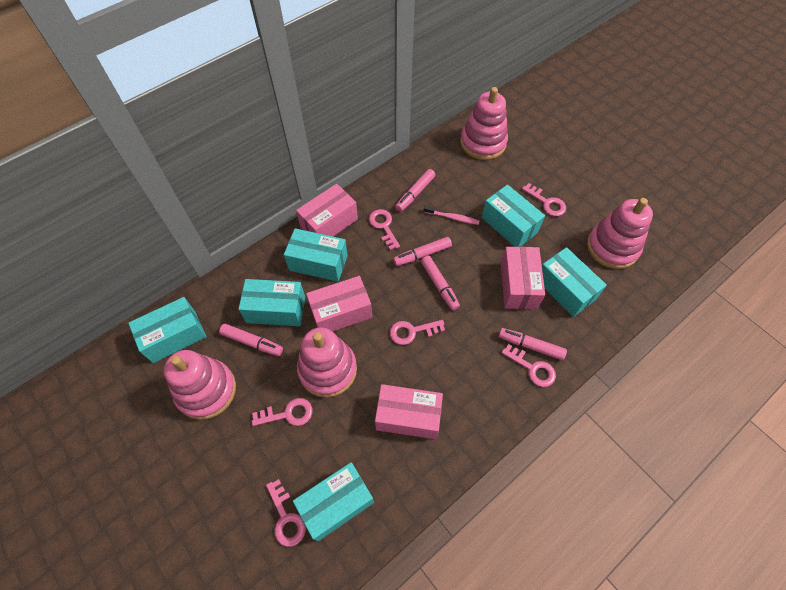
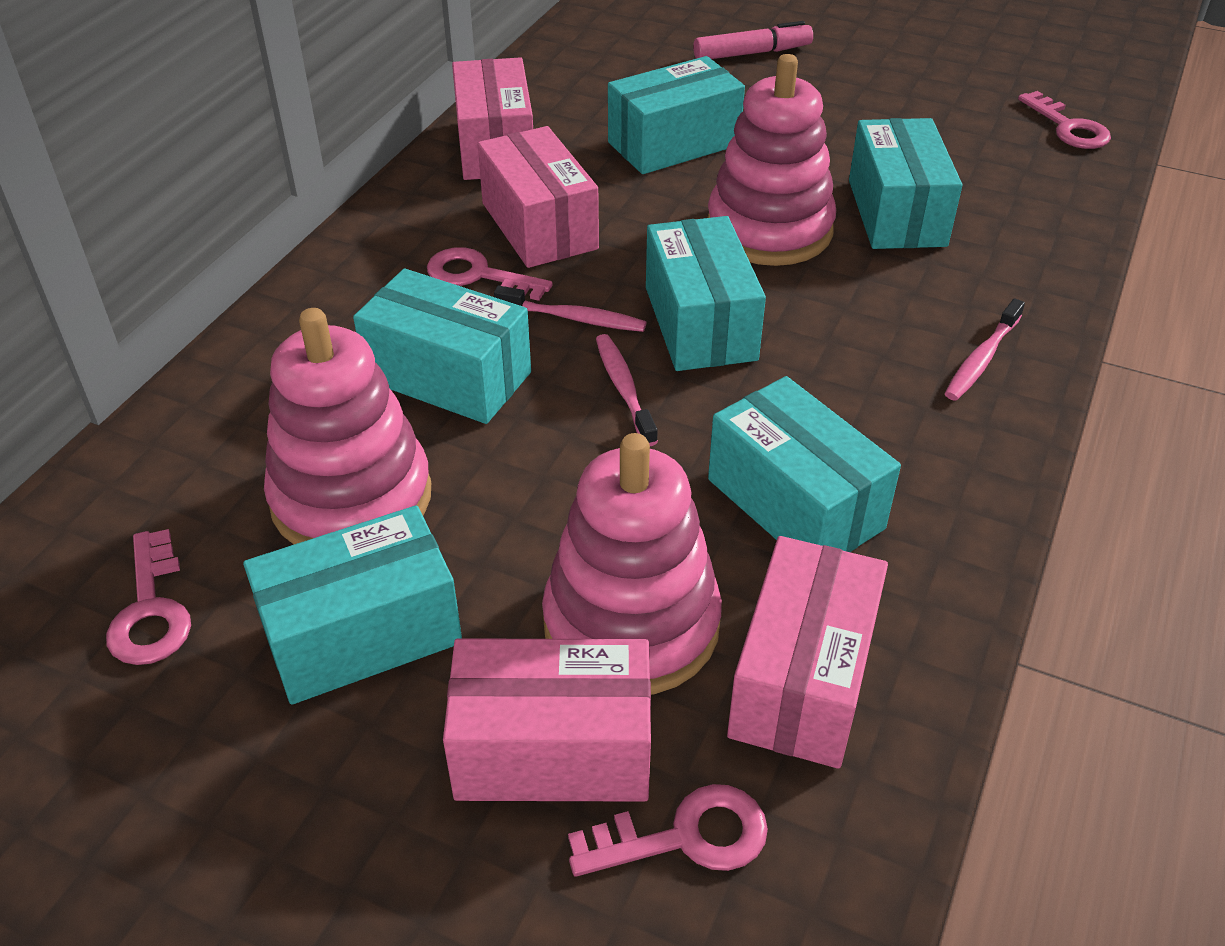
pink key: [252,398,313,426] [266,479,306,547] [369,209,400,250] [390,320,445,345] [501,344,556,387] [522,183,566,216] = 6 -> [106,529,191,665] [427,247,553,301] [568,784,768,877] [1018,91,1111,149] = 4
pink marker: [219,324,283,356] [393,237,452,266] [395,169,435,212] [421,256,460,310] [499,328,567,360] = 5 -> [693,21,813,59] = 1
pink stacking toy: [164,350,236,420] [297,327,357,398] [460,87,508,160] [587,198,653,269] = 4 -> [264,308,431,544] [542,433,722,695] [708,54,836,266] = 3
pink toothbrush: [424,205,480,225] = 1 -> [494,286,647,332] [596,334,658,446] [945,298,1025,401] = 3

